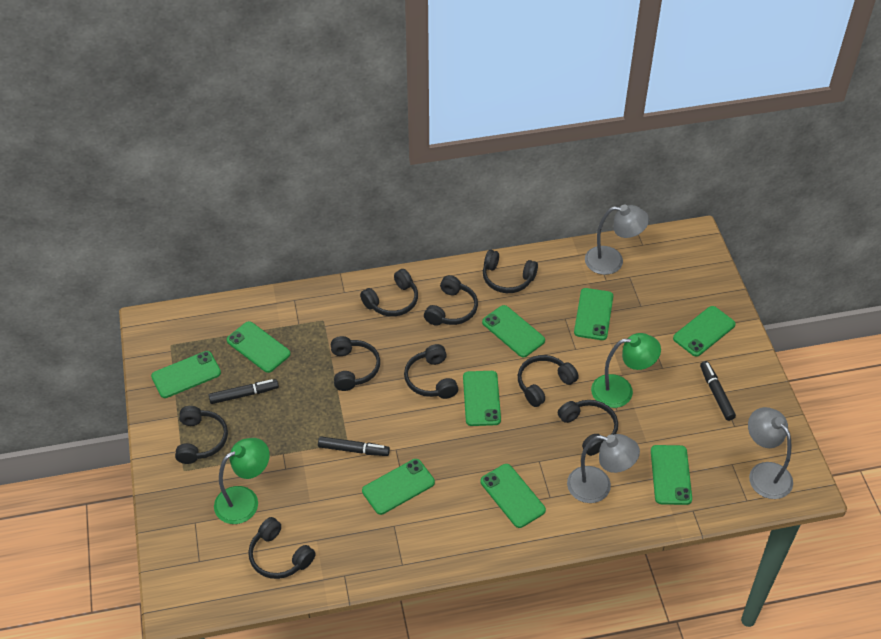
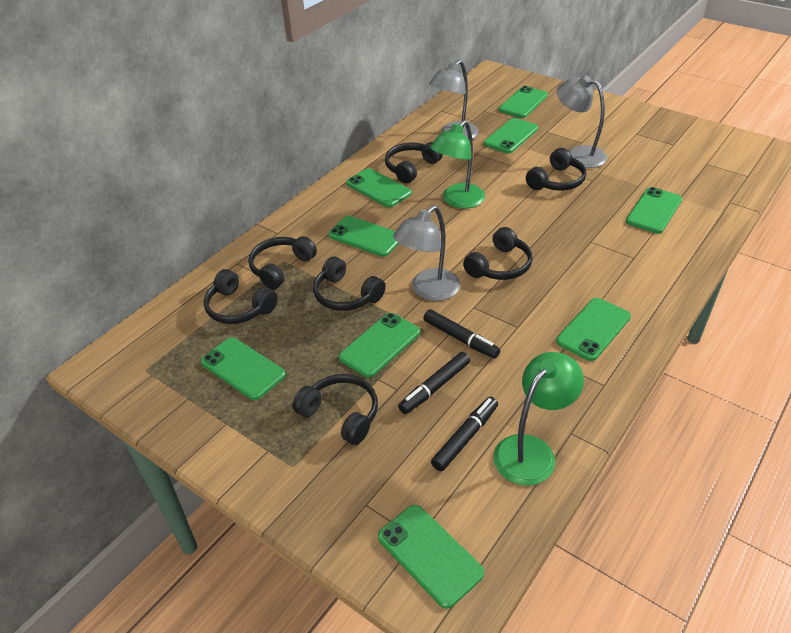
black headphones: [175,406,228,464] [248,517,316,579] [331,336,380,391] [360,269,418,317] [404,344,458,399] [424,275,478,326] [483,250,538,293] [518,355,579,407] [558,400,618,456] = 9 -> [203,269,278,324] [248,236,317,289] [293,374,378,445] [313,257,386,311] [385,142,443,183] [463,227,533,280] [526,148,586,190] = 7

